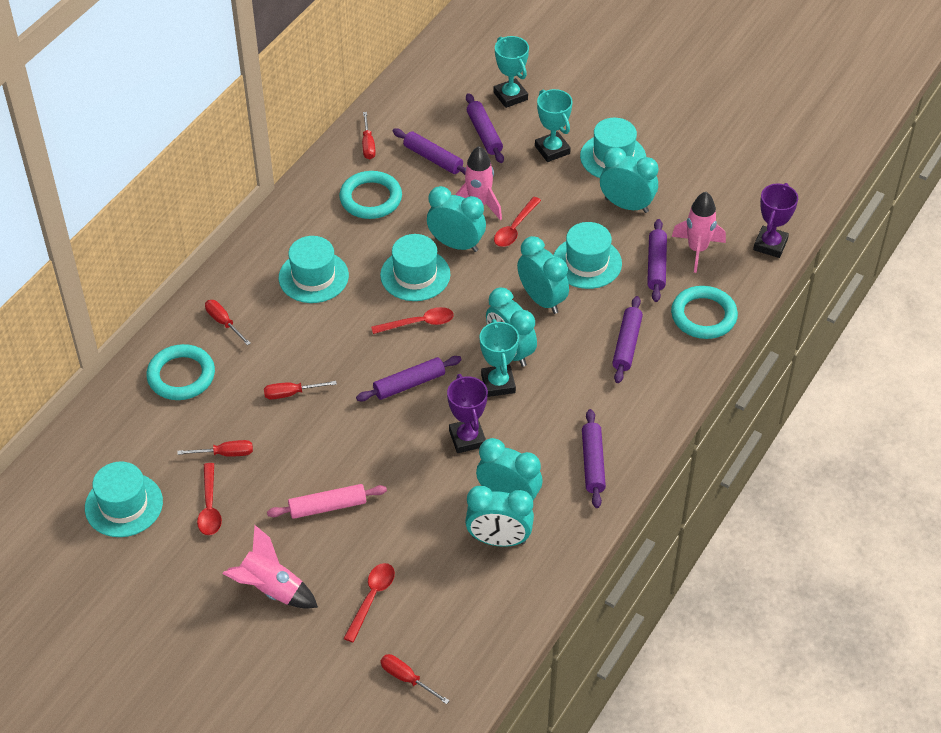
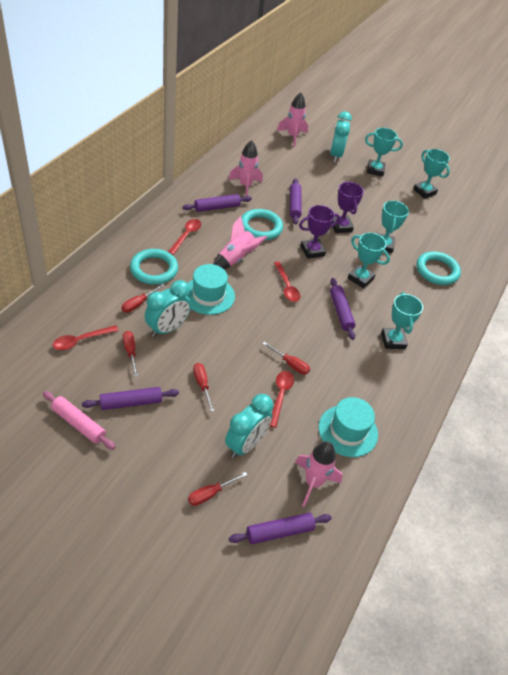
pink rocket: [222,525,318,609] [455,146,502,220] [672,192,726,273] = 3 -> [213,216,268,269] [228,140,263,196] [277,92,308,147] [295,441,343,507] = 4
purple rolling pin: [356,356,462,401] [392,128,466,175] [466,93,504,163] [582,409,606,508] [612,296,643,383] [647,219,667,302] = 6 -> [82,387,179,410] [182,194,252,212] [229,513,332,544] [290,178,302,225] [330,278,356,340] = 5
turquoise clock: [427,186,486,252] [465,486,534,547] [476,438,543,500] [486,287,537,367] [517,236,569,314] [600,147,658,213] = 6 -> [145,280,191,337] [225,394,273,458] [330,112,352,162] = 3
turquoise hat: [85,461,163,537] [279,236,349,303] [380,234,450,301] [553,222,622,289] [580,118,646,178] = 5 -> [187,264,235,315] [319,397,378,457] = 2
turquoise trophy: [479,319,519,397] [494,36,529,108] [535,89,573,162] = 3 -> [348,233,390,288] [365,128,403,177] [376,201,409,253] [381,292,423,349] [413,149,450,199] = 5

